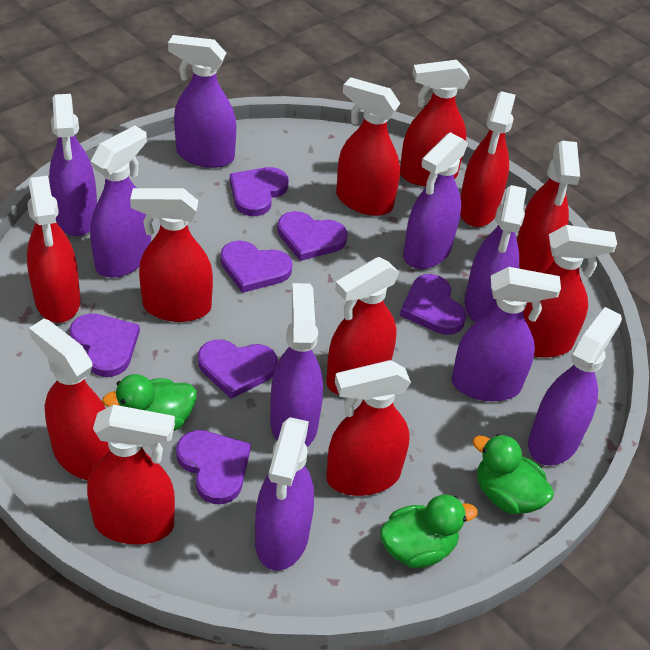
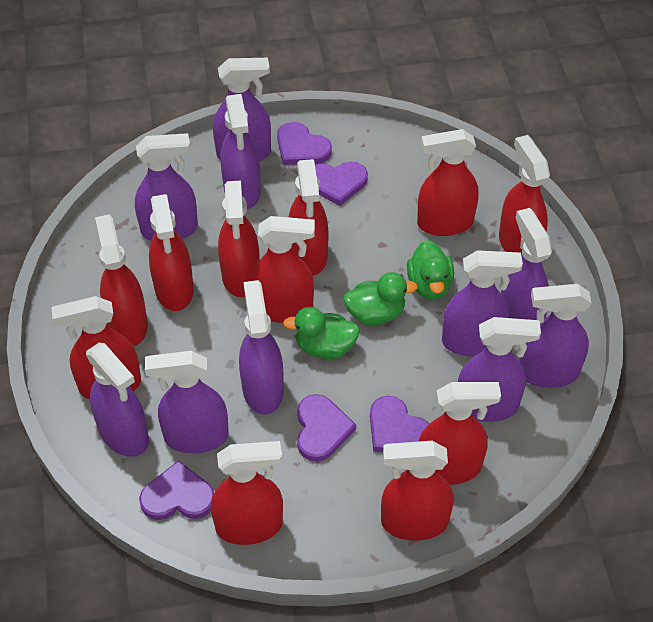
purple heart: [69,314,140,377] [176,430,251,504] [198,339,278,399] [220,240,293,293] [230,167,289,216] [277,211,348,261] [400,274,466,335] = 7 -> [139,461,214,520] [277,122,332,165] [297,394,356,462] [315,162,368,206] [370,396,429,452] = 5
purple spray bottle: [49,94,97,236] [90,126,151,278] [168,35,237,168] [255,417,314,571] [270,283,323,447] [403,132,468,269] [452,267,561,401] [464,185,527,323] [528,307,622,466] = 9 -> [86,343,149,457] [135,133,198,241] [145,351,229,453] [213,58,271,162] [220,94,261,209] [239,280,284,414] [442,250,523,356] [458,317,541,422] [501,208,552,320] [519,284,592,388] = 10

